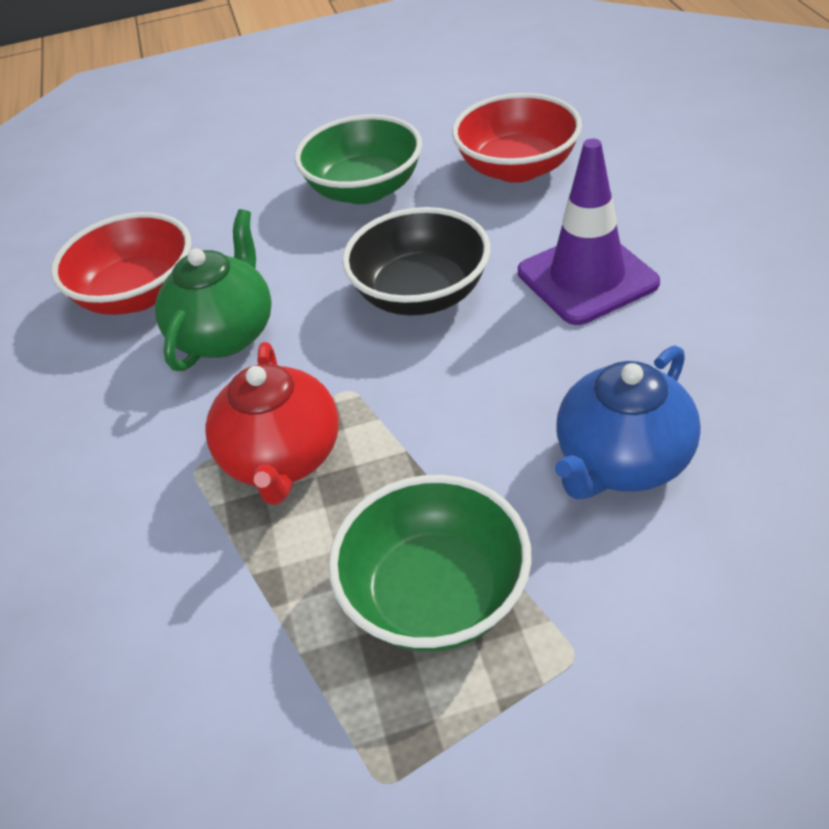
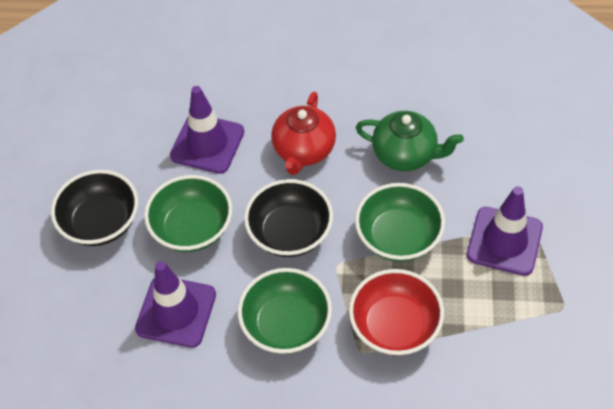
black bowl: [342,207,490,316] = 1 -> [51,170,138,246] [244,179,333,257] = 2
blue teapot: [555,345,701,499] = 1 -> none = 0
green bowl: [295,114,422,204] [328,475,532,651] = 2 -> [144,175,233,252] [238,268,332,354] [355,183,445,262] = 3
purple traffic cone: [518,139,660,325] = 1 -> [135,261,216,348] [170,86,244,174] [467,186,543,276] = 3
red bowl: [51,212,191,315] [452,93,582,183] = 2 -> [349,269,444,356] = 1

